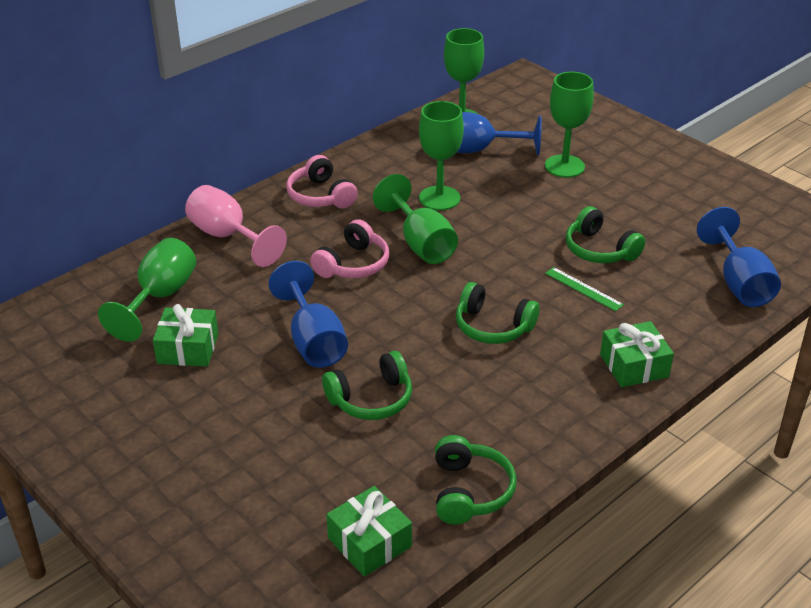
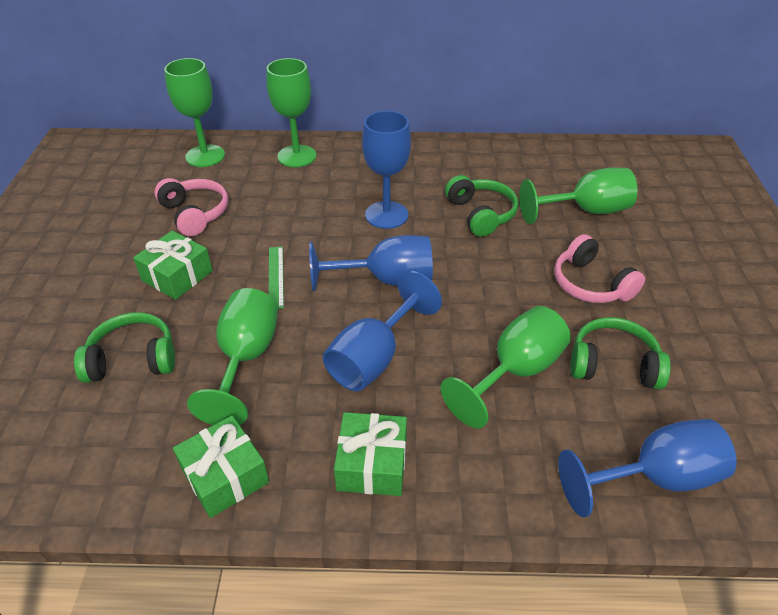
blue goblet: [268,261,348,368] [457,112,542,155] [697,207,781,307] = 3 -> [309,235,433,291] [323,271,442,391] [362,111,411,229] [558,419,737,517] = 4
green headphones: [322,351,412,420] [435,435,517,525] [456,282,539,344] [566,206,645,263] = 4 -> [74,312,175,383] [445,175,519,237] [570,317,671,389] = 3
pink goblet: [185,185,287,267] = 1 -> none = 0

